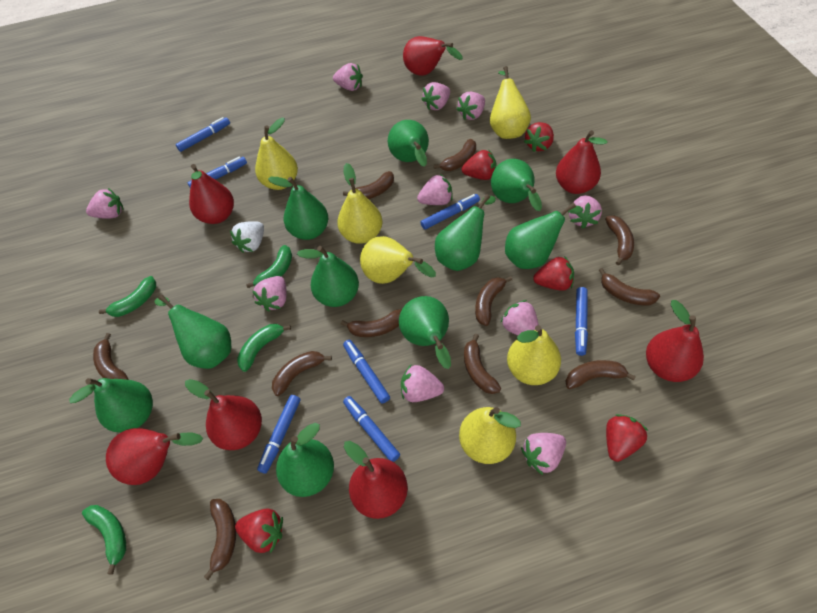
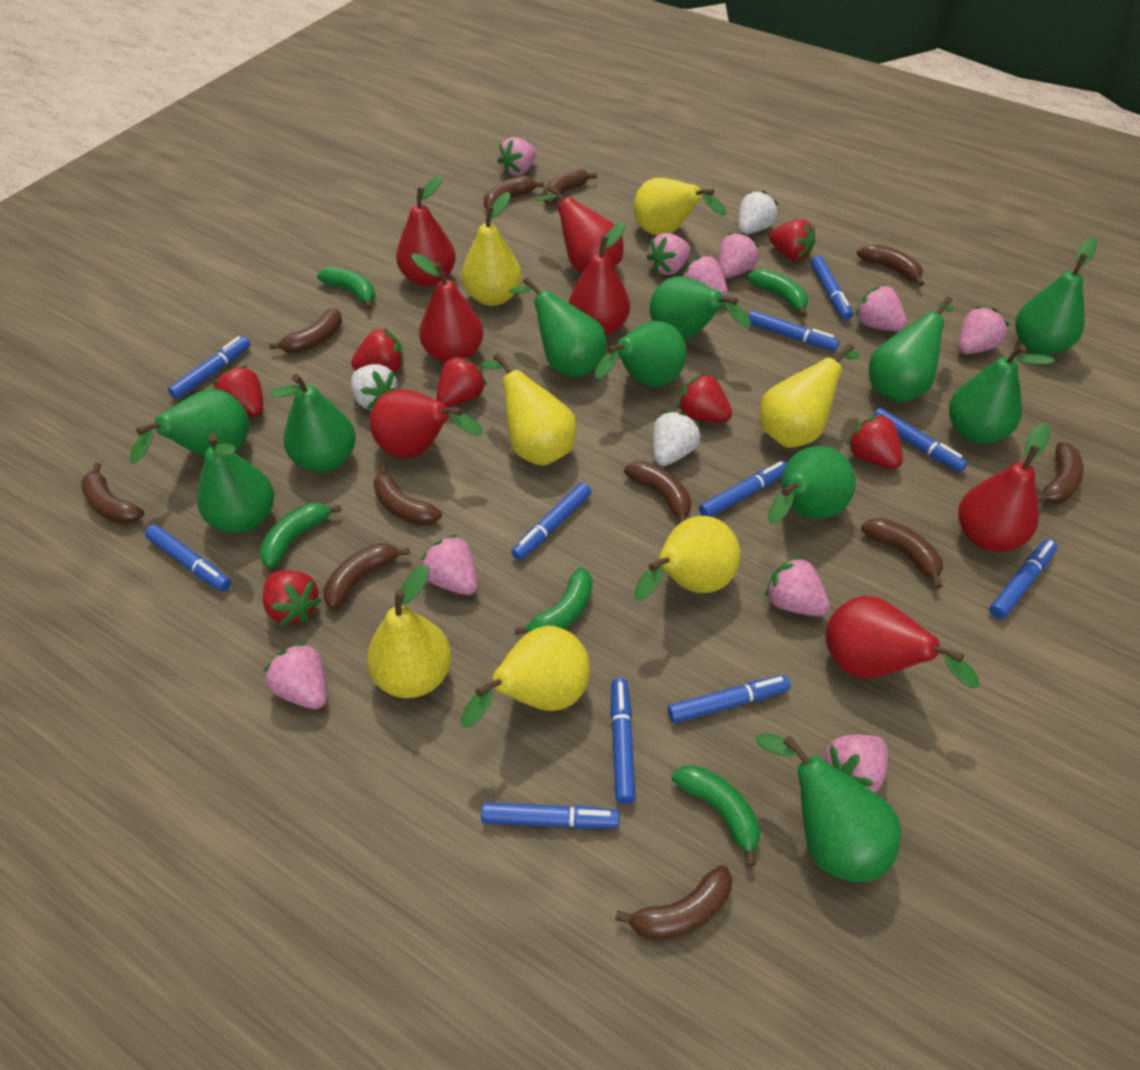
blue marker: [176,117,230,152] [188,157,247,188] [257,395,300,474] [343,340,390,404] [343,396,400,462] [420,194,480,230] [575,287,588,356] = 7 -> [145,525,231,591] [168,336,251,400] [481,802,620,829] [511,482,591,560] [610,678,636,804] [668,675,791,723] [699,461,787,517] [748,311,839,351] [811,256,853,320] [872,408,968,472] [989,539,1057,619] = 11
green banana: [82,505,126,575] [99,276,156,317] [237,324,291,372] [246,245,292,288] = 4 -> [259,503,341,568] [317,267,375,309] [514,567,592,635] [671,765,760,866] [747,269,808,316] = 5
green pear: [69,378,153,432] [154,295,231,369] [268,177,328,240] [276,423,334,497] [297,246,359,307] [388,120,429,167] [399,296,451,369] [435,194,496,271] [491,159,542,211] [505,203,583,269] = 10 -> [130,389,249,464] [197,434,274,533] [271,374,356,472] [509,277,607,378] [594,321,687,387] [650,276,751,339] [756,734,901,882] [768,446,856,524] [869,296,953,403] [949,345,1055,444] [1015,238,1097,355] = 11
red strawberry: [235,508,283,553] [462,149,496,180] [524,122,554,152] [533,256,574,291] [606,414,648,462] = 5 -> [212,366,263,417] [263,570,321,626] [351,328,404,372] [437,356,487,407] [678,373,732,422] [769,219,816,261] [847,414,903,469] = 7
white strawberry: [230,221,264,253] = 1 -> [351,364,399,410] [653,411,700,466] [738,190,778,234] = 3
yellow pear: [255,118,298,190] [337,163,382,244] [360,236,436,284] [459,407,521,464] [490,66,531,139] [507,325,561,385] = 6 -> [367,565,452,698] [461,626,590,727] [462,192,522,306] [481,353,576,466] [633,178,727,236] [634,516,741,601] [759,343,860,448] = 7

